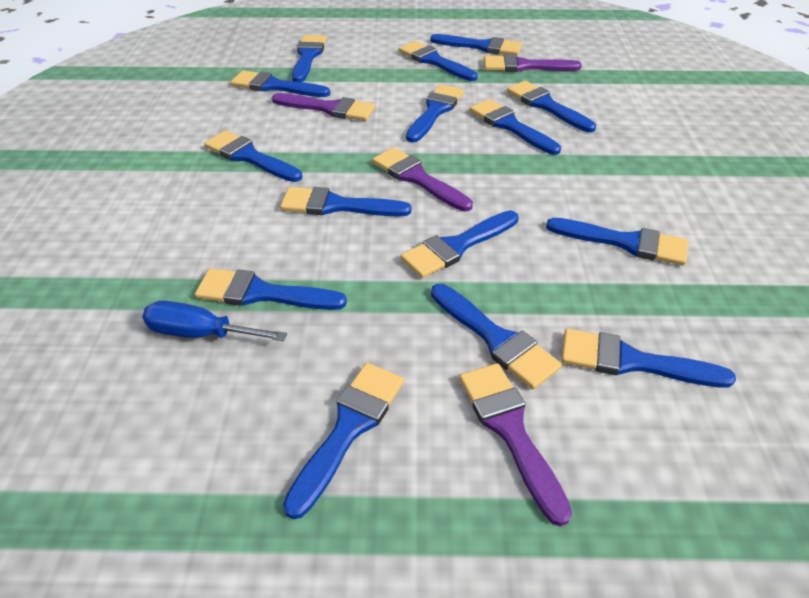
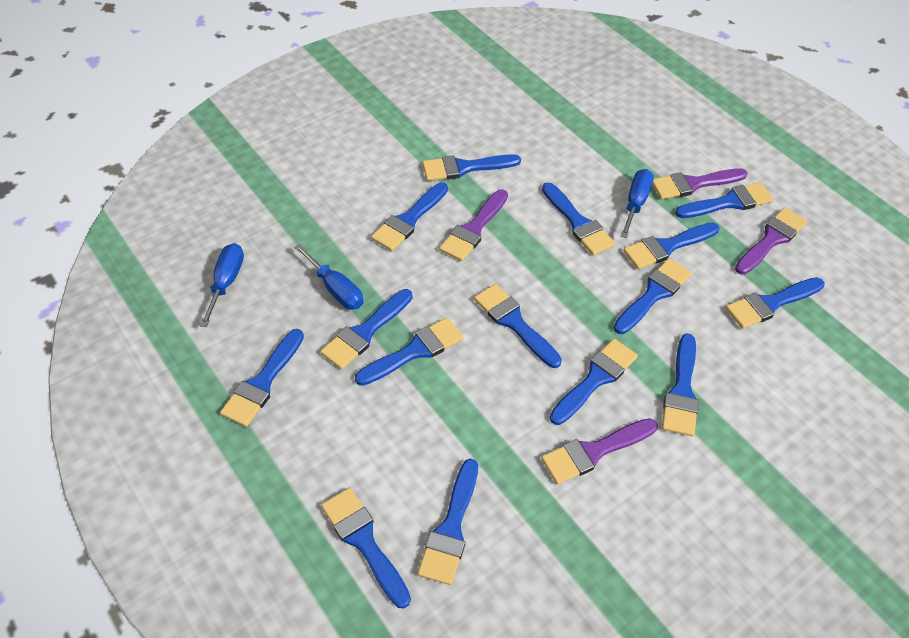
blue screwdriver: [142,301,287,341] = 1 -> [200,243,244,327] [294,244,363,310] [621,169,654,238] = 3

